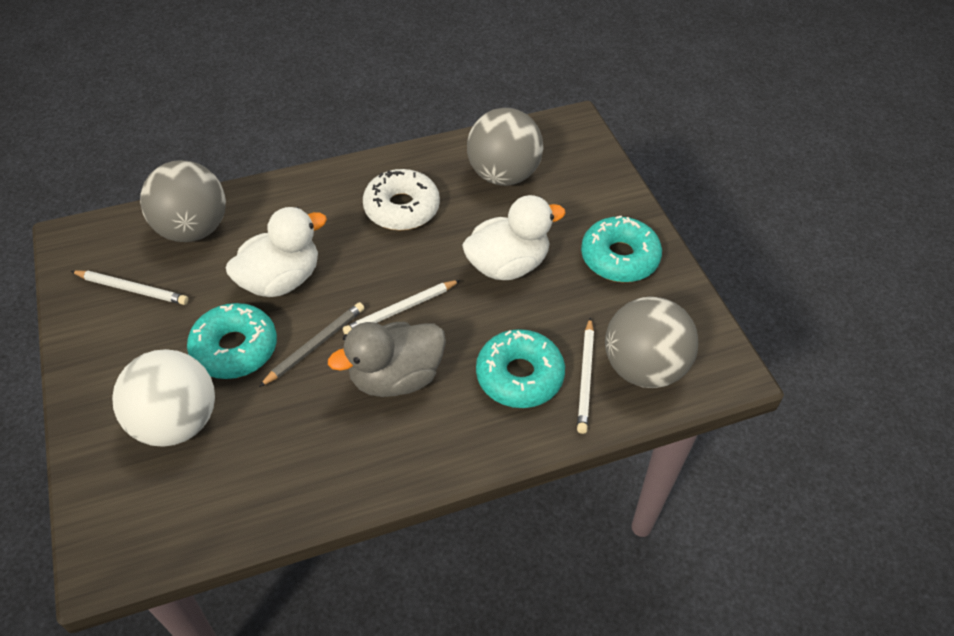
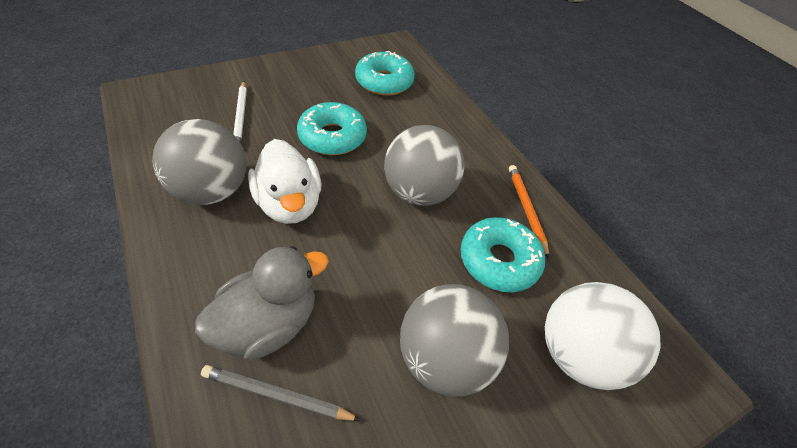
orange pencil: none = 0 -> [509,165,549,258] = 1
white donut: [363,169,440,230] = 1 -> none = 0
white duck: [226,207,327,297] [462,195,566,280] = 2 -> [248,139,321,224] = 1
white pencil: [71,270,188,305] [343,280,460,334] [577,317,594,434] = 3 -> [233,81,247,143] = 1

